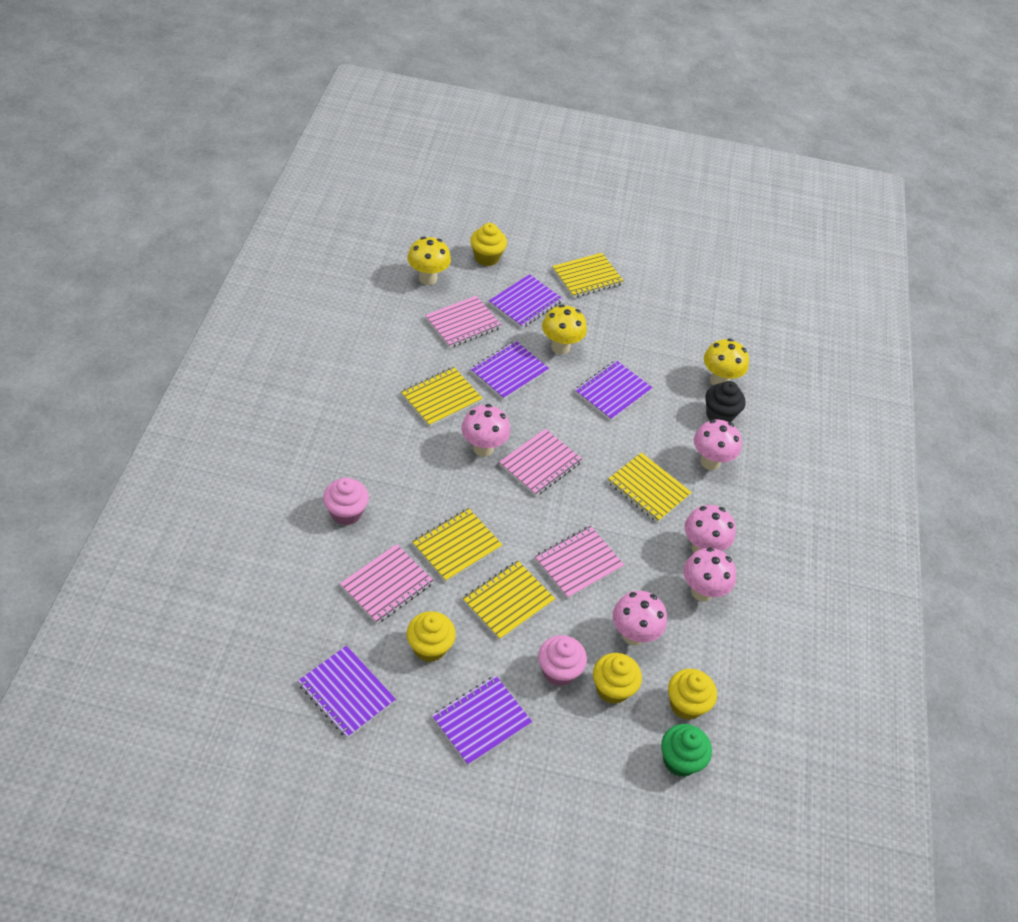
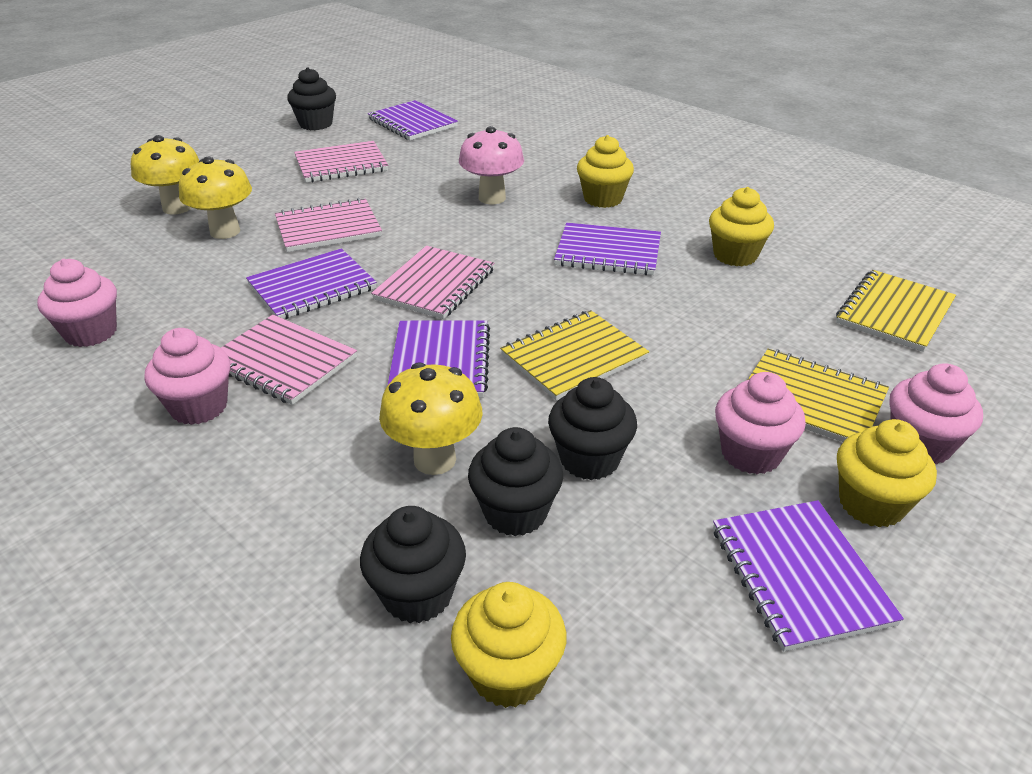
black cupcake: [705,381,746,422] = 1 -> [287,67,336,130] [360,506,466,623] [468,427,563,536] [548,377,637,480] = 4
green cupcake: [661,724,712,777] = 1 -> none = 0
pink cupcake: [323,477,369,525] [538,635,587,686] = 2 -> [37,259,117,347] [145,328,231,425] [715,372,806,474] [890,363,983,464] = 4
pink mushroom: [461,404,510,457] [613,591,667,646] [683,547,736,602] [684,505,736,553] [694,419,742,470] = 5 -> [459,126,524,204] = 1
yellow notebook: [401,367,483,427] [412,508,502,582] [463,561,555,640] [552,253,624,298] [607,452,692,523] = 5 -> [500,310,649,401] [748,349,889,442] [836,270,956,352] = 3

